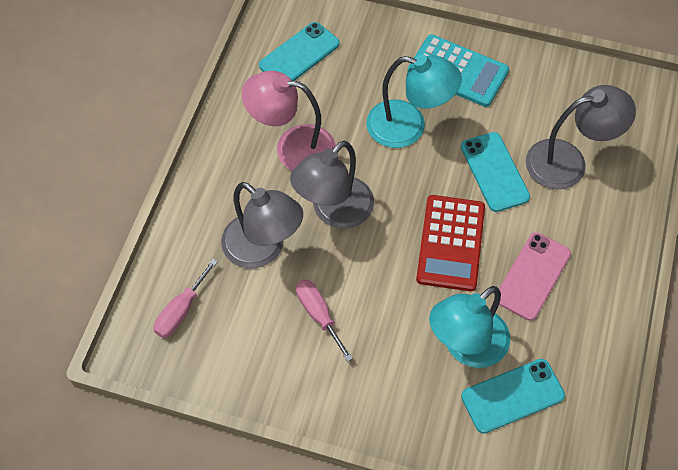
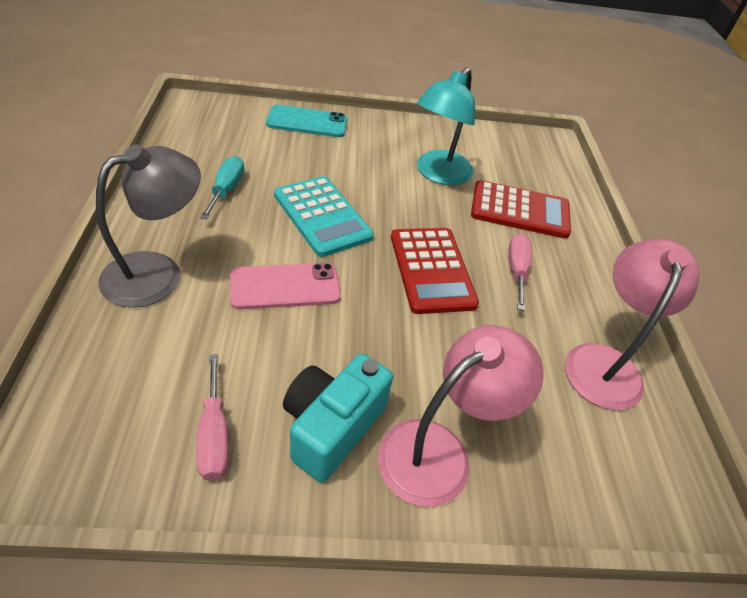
grey lamp: [221,182,303,268] [290,141,374,229] [526,85,636,189] = 3 -> [96,145,201,308] = 1
pink lamp: [242,71,336,171] = 1 -> [378,325,544,507] [565,239,700,410] = 2
red calculator: [416,195,485,291] = 1 -> [391,228,479,314] [471,180,571,239] = 2
turquoise camera: none = 0 -> [283,353,393,482] = 1
turquoise lamp: [366,55,462,148] [429,286,510,368] = 2 -> [417,67,475,185] = 1
turquoise phone: [259,22,340,81] [461,132,530,212] [461,359,565,433] = 3 -> [266,105,348,137] = 1
turquoise screwdriver: none = 0 -> [200,156,244,220] = 1

